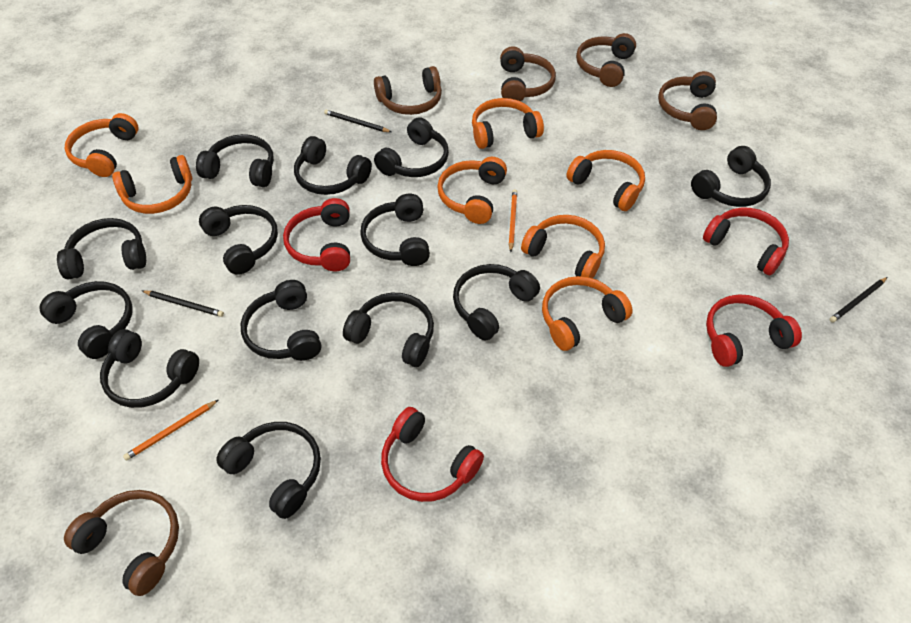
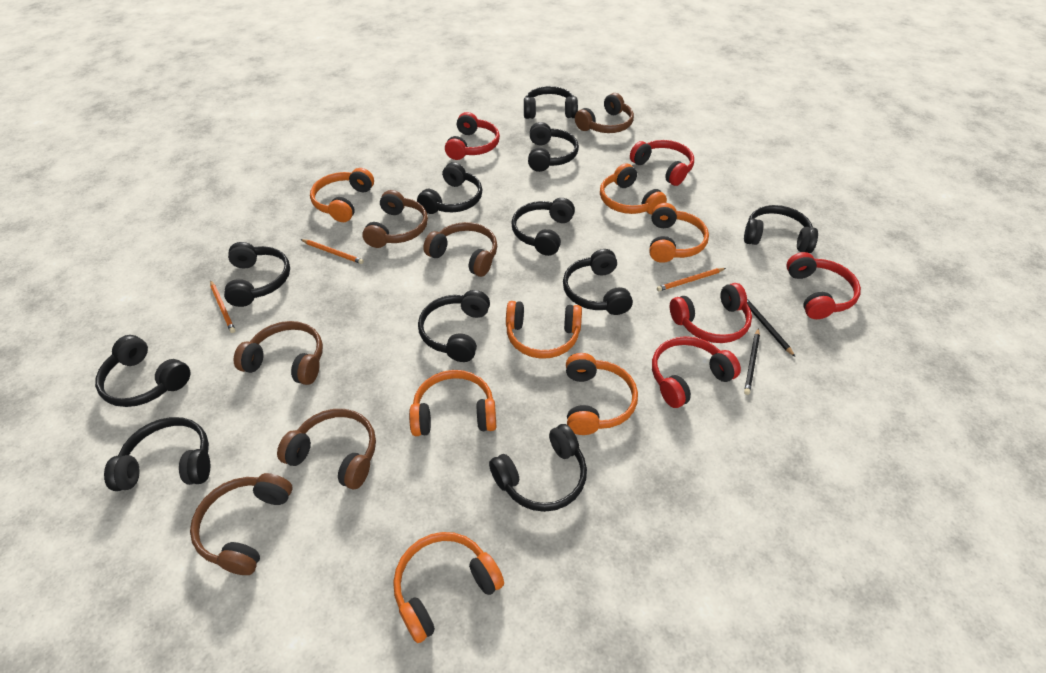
black headphones: [39,281,133,359] [57,218,146,279] [100,329,199,408] [196,134,274,187] [199,205,278,275] [216,422,321,519] [241,280,321,361] [294,136,372,195] [343,293,434,367] [360,194,430,266] [374,117,449,177] [453,264,540,341] [691,146,771,207] = 13 -> [95,335,191,407] [104,417,210,491] [224,242,290,307] [417,162,483,214] [418,290,490,362] [489,424,587,512] [511,198,575,256] [524,86,578,119] [528,122,579,172] [563,249,633,315] [744,205,818,253] = 11
black pencil: [142,290,224,317] [324,110,391,132] [830,277,887,322] = 3 -> [744,328,760,395] [747,299,795,357] = 2
brown headphones: [64,490,179,596] [374,66,442,115] [500,46,556,102] [576,33,636,87] [658,71,717,130] = 5 -> [190,473,292,575] [234,321,323,385] [277,409,376,489] [362,190,428,248] [423,222,497,277] [575,93,634,133] = 6
orange pencil: [123,400,218,461] [509,189,517,252] = 2 -> [210,280,235,333] [301,239,364,264] [657,268,726,291] = 3
red headphones: [283,198,350,271] [381,407,484,502] [703,207,789,275] [706,294,802,367] = 4 -> [445,112,500,160] [630,140,694,186] [652,336,741,408] [670,283,752,343] [786,252,861,319] = 5

